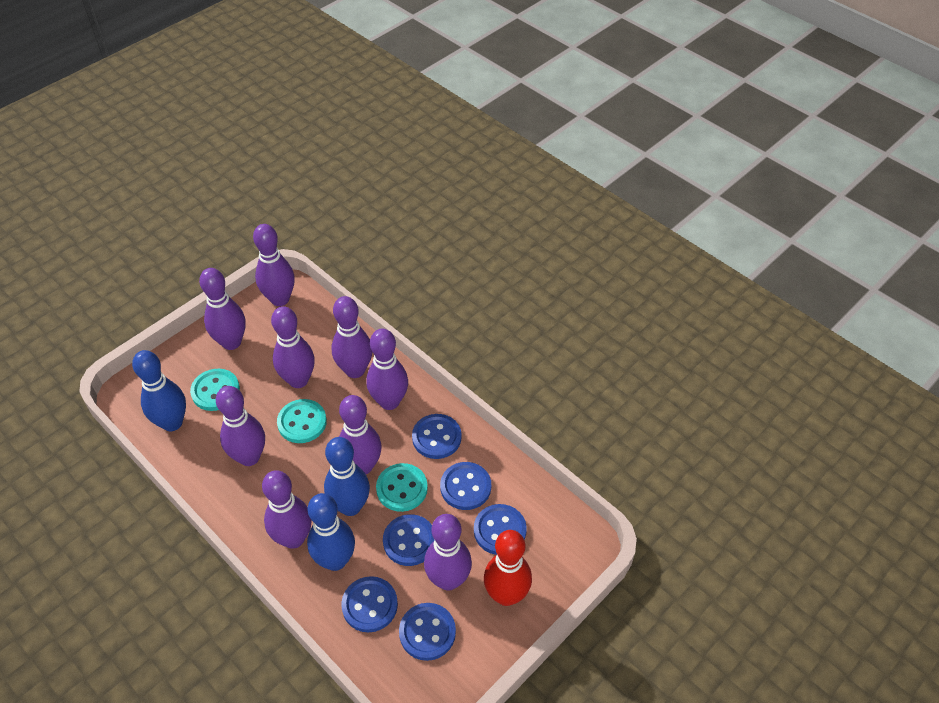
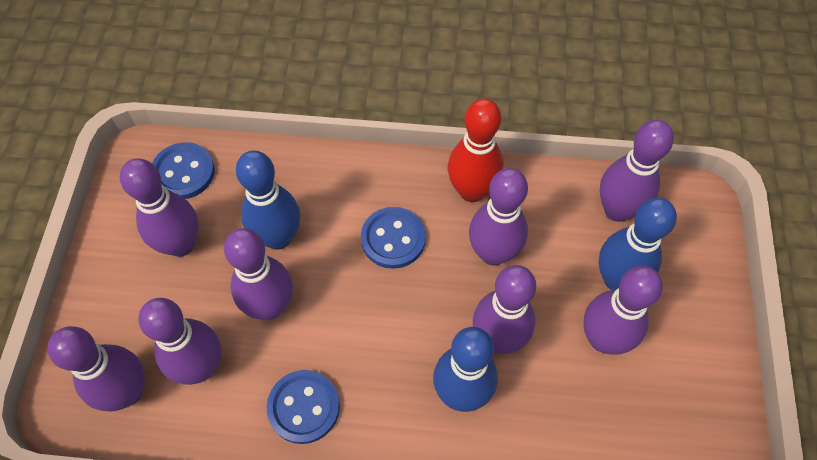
blue button: [341,576,398,633] [383,514,434,566] [399,603,456,661] [412,414,461,459] [440,462,491,510] [474,504,527,555] = 6 -> [152,142,215,199] [267,370,340,444] [361,207,426,269] = 3
purple bowling pin: [199,268,246,350] [216,386,265,466] [253,224,295,306] [262,470,312,549] [271,306,315,388] [332,296,372,378] [339,395,382,474] [366,329,408,410] [424,514,472,591] = 9 -> [47,326,145,411] [120,158,199,257] [138,298,221,385] [224,228,293,320] [469,168,528,265] [473,265,536,354] [583,266,663,355] [600,120,674,222] = 8
turquoise button: [190,369,240,411] [277,399,327,443] [376,463,428,512] = 3 -> none = 0

